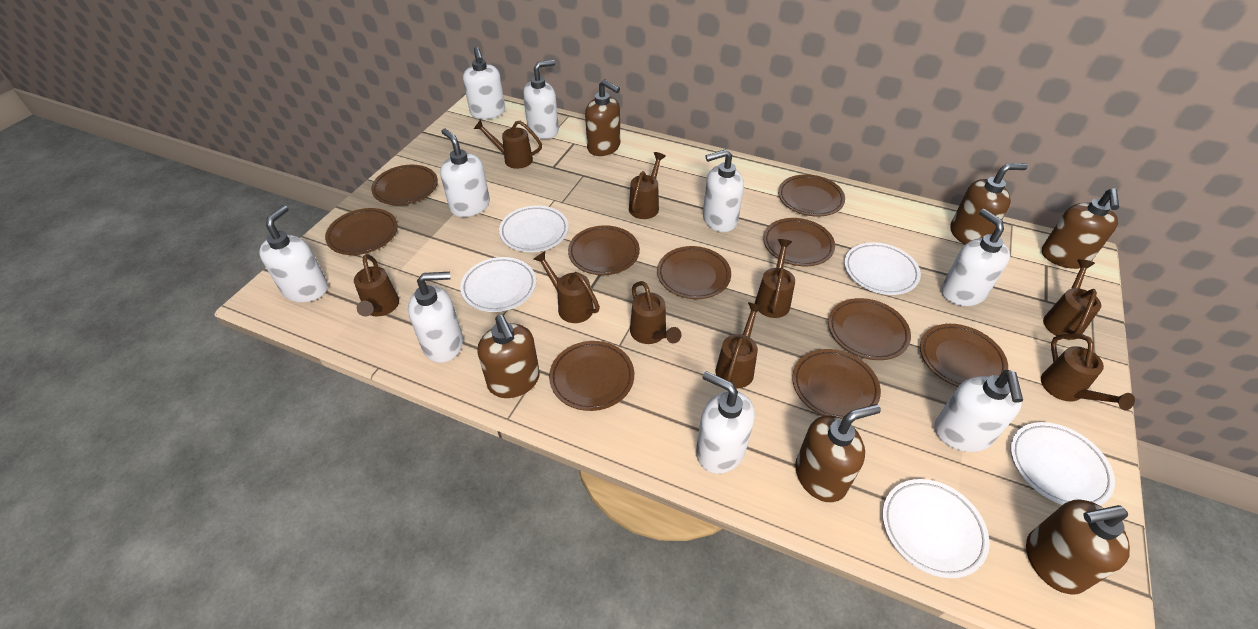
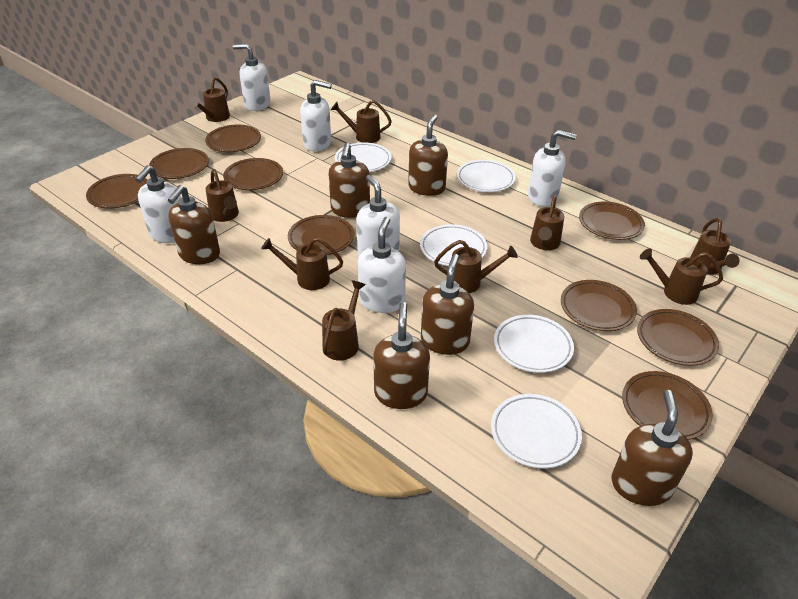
brown plate: [325,208,398,255] [371,165,438,205] [549,341,634,411] [568,225,640,275] [657,246,731,299] [763,218,835,266] [778,174,845,217] [792,349,881,419] [828,298,911,360] [920,324,1008,387] = 10 -> [86,174,147,209] [149,148,209,179] [205,125,261,152] [223,158,283,190] [288,215,354,255] [561,280,637,331] [579,202,645,240] [622,371,713,440] [637,309,719,366] = 9
white soap dispenser: [259,205,328,303] [408,272,463,363] [440,129,490,217] [463,47,505,119] [523,60,559,139] [696,371,755,474] [703,149,744,232] [934,370,1023,452] [941,209,1010,306] = 9 -> [135,165,181,243] [233,44,271,111] [300,80,332,151] [356,175,400,257] [358,217,406,313] [528,130,576,207] = 6

